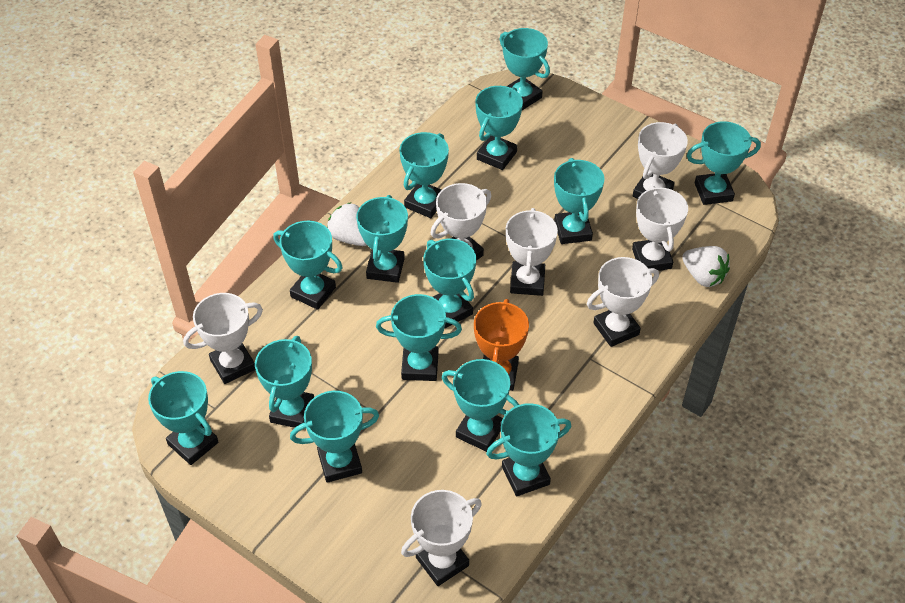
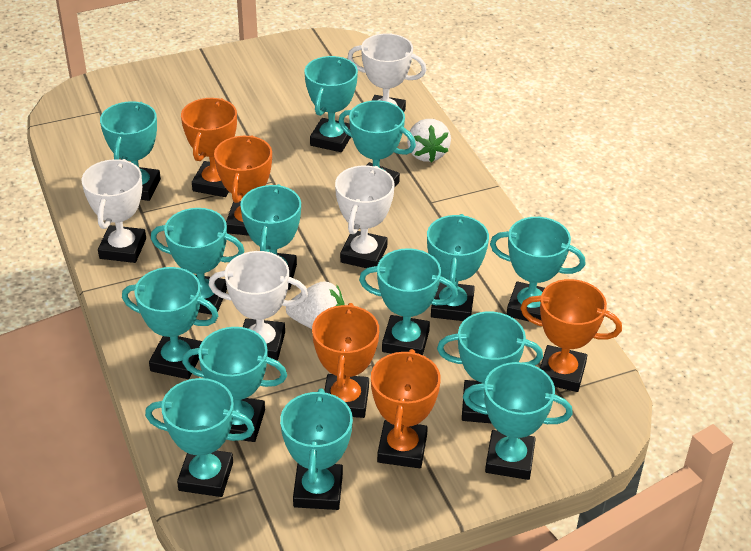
orange trophy: [474,299,529,391] = 1 -> [181,98,237,197] [214,135,272,236] [312,303,379,418] [371,349,441,468] [520,279,622,392] = 5
white trophy: [183,293,263,384] [401,490,482,586] [431,183,491,260] [506,208,558,296] [587,257,659,347] [632,186,688,271] [633,122,688,199] = 7 -> [82,159,146,263] [209,251,308,361] [335,165,395,268] [348,34,426,112] = 4

